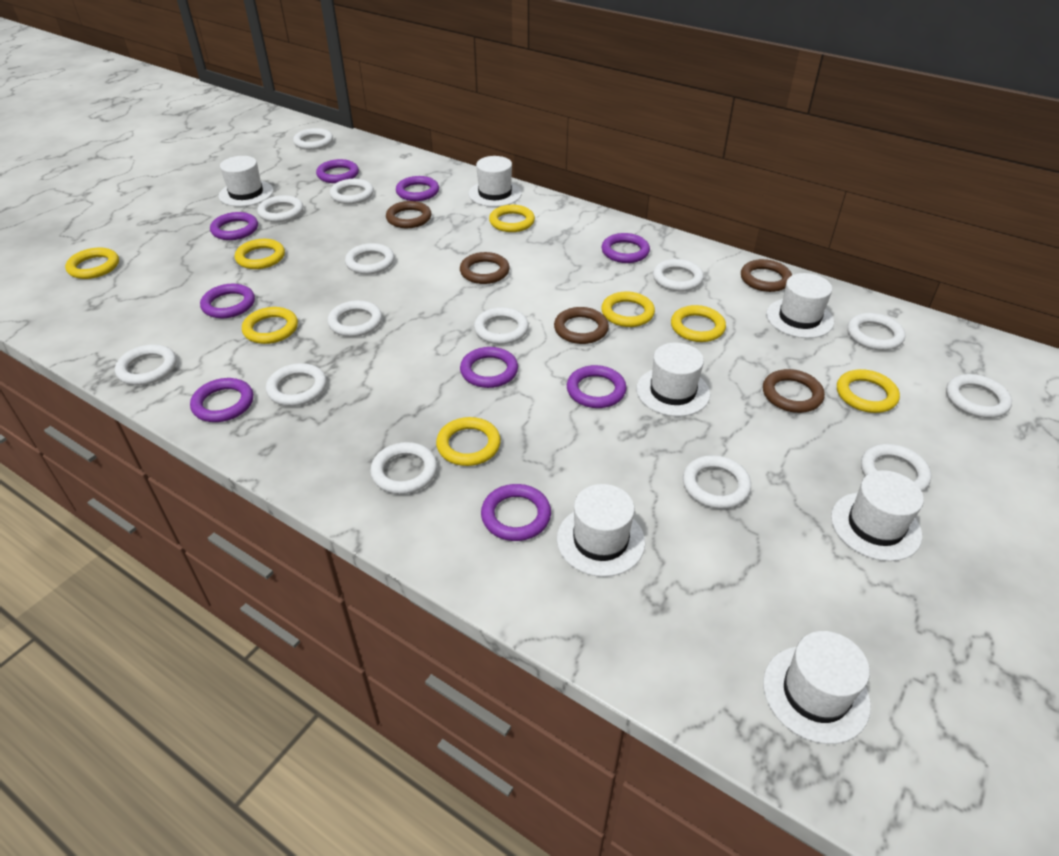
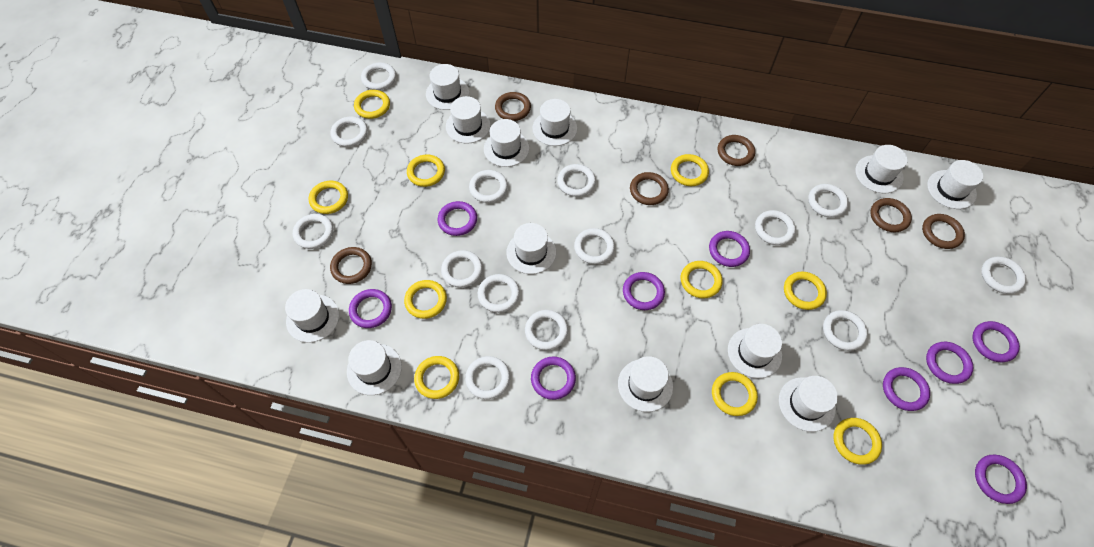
brown ring: [386,201,431,228] [460,252,510,284] [554,307,609,344] [741,259,792,292] [763,369,825,413] = 5 -> [330,247,372,284] [495,92,531,121] [630,172,669,205] [718,135,755,166] [870,198,912,232] [922,214,965,249] = 6
white hat: [219,156,273,207] [468,156,522,207] [557,484,645,577] [636,343,710,417] [763,631,871,744] [766,273,834,338] [831,470,924,561] = 7 -> [285,289,339,343] [347,340,402,395] [426,64,469,110] [446,96,491,144] [484,119,529,167] [506,223,556,274] [532,99,577,146] [618,356,673,412] [728,324,782,378] [779,376,838,432] [856,145,908,193] [927,160,983,209] = 12
yellow ring: [65,247,119,279] [235,239,285,269] [242,307,298,344] [436,417,501,466] [489,205,535,232] [601,291,655,327] [671,305,726,342] [837,369,900,413] = 8 -> [309,181,348,214] [354,90,390,119] [404,280,447,319] [407,154,445,187] [414,356,459,399] [671,154,709,186] [681,261,723,299] [712,372,758,416] [784,271,827,310] [833,418,882,465] = 10

